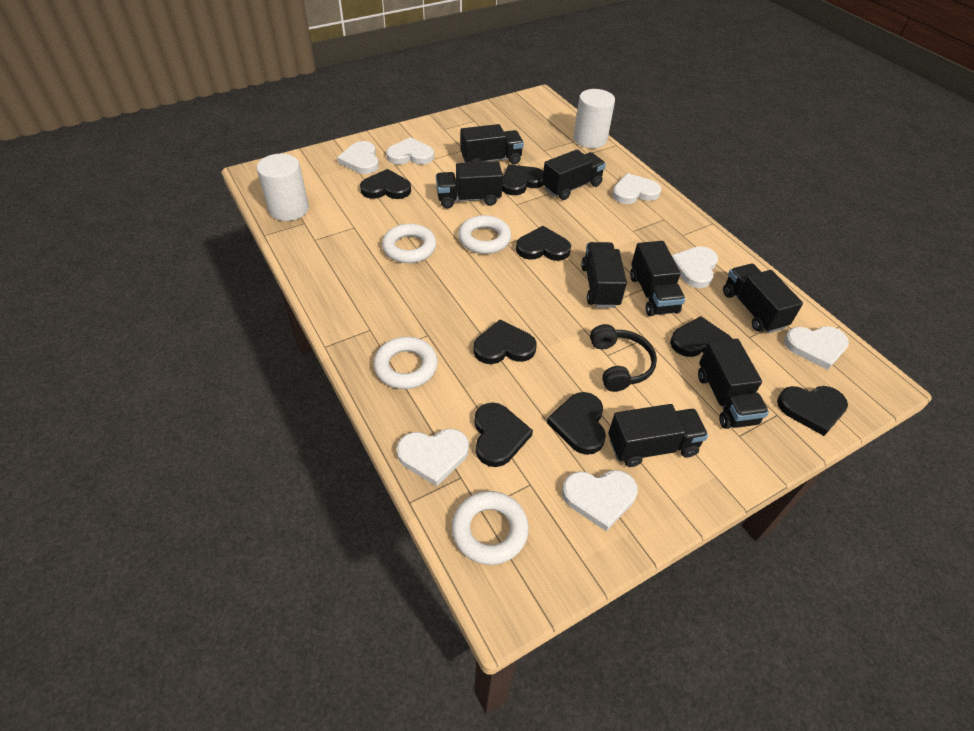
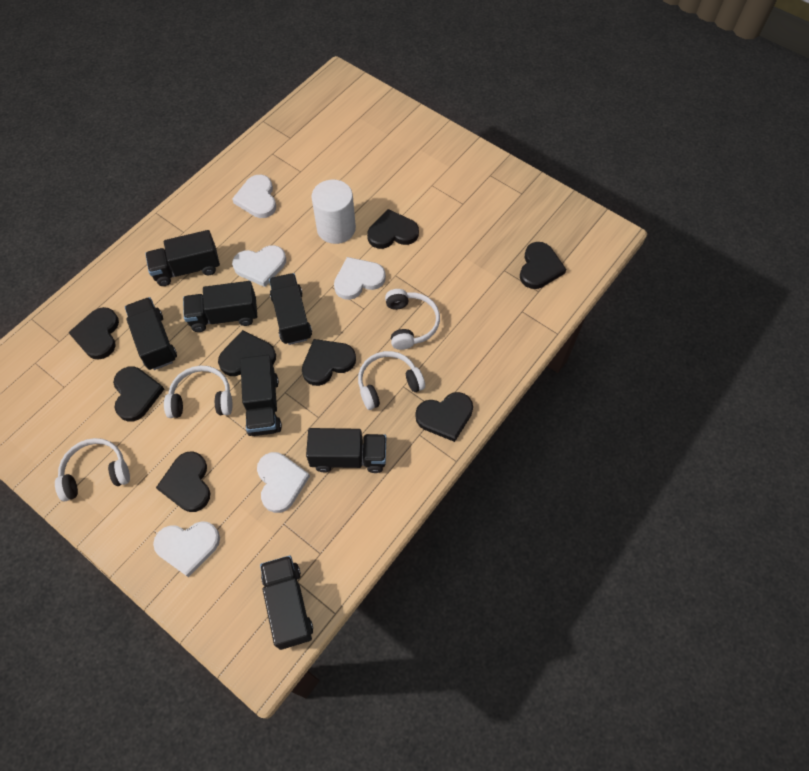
black headphones: [590,324,657,392] = 1 -> none = 0
black truck: [436,161,503,208] [461,124,524,164] [542,149,606,200] [581,242,627,308] [608,404,708,467] [630,241,686,316] [698,339,769,429] [723,264,803,333] = 8 -> [125,297,177,370] [145,230,220,286] [183,281,257,332] [240,355,282,436] [260,555,313,650] [269,273,312,345] [306,428,386,473] = 7
white cylinder: [257,154,309,221] [573,89,615,148] = 2 -> [311,180,356,244] = 1
white headphones: none = 0 -> [55,438,130,501] [164,365,233,418] [358,351,425,410] [385,289,440,350] = 4
white heart: [337,141,379,174] [386,137,434,165] [397,429,469,486] [562,470,638,531] [612,173,661,204] [672,246,718,288] [784,326,849,370] = 7 -> [153,521,220,577] [232,175,276,218] [232,245,286,287] [257,452,310,513] [334,257,386,300] = 5
white ring: [373,337,438,389] [382,224,436,263] [452,491,529,565] [458,215,511,254] = 4 -> none = 0

